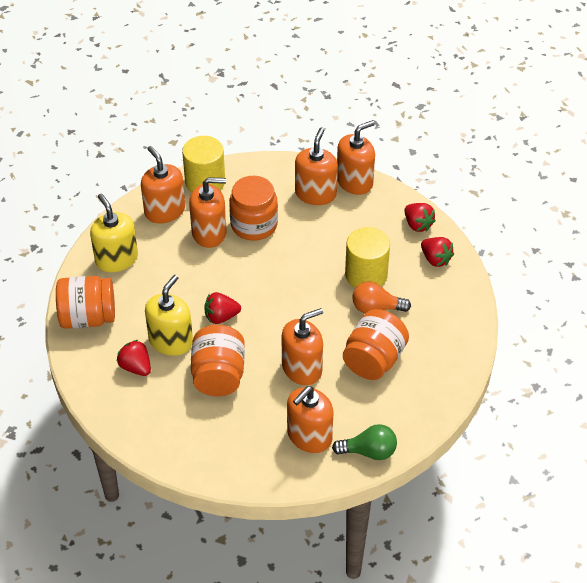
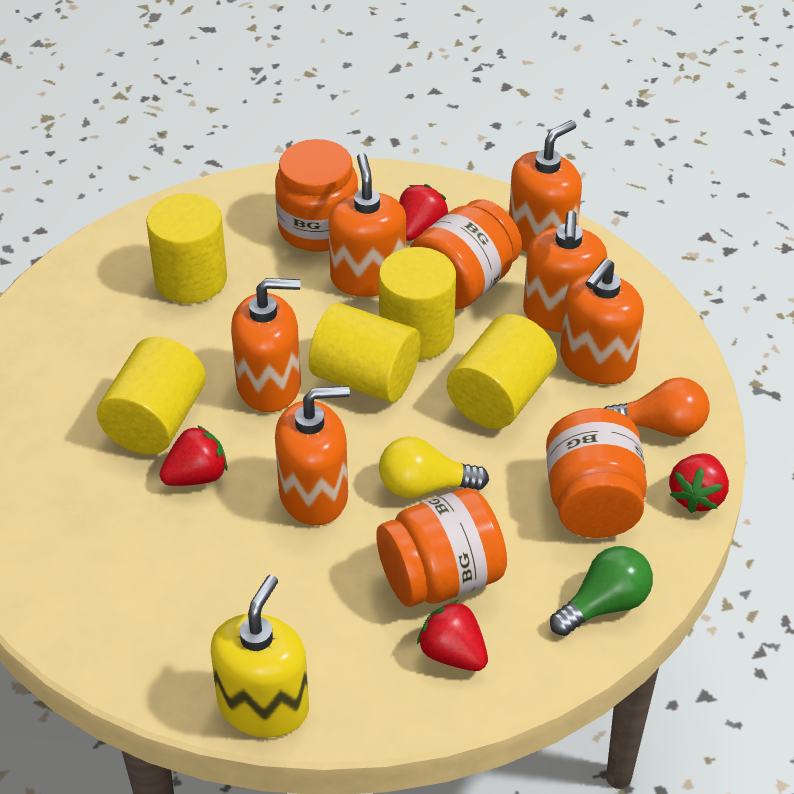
yellow cylinder: [182,136,225,192] [345,227,390,288] = 2 -> [97,337,206,455] [146,193,227,303] [309,303,421,403] [379,247,456,360] [447,314,557,429] = 5
yellow light bulb: none = 0 -> [379,437,489,498] = 1
yellow soap dispenser: [90,194,138,272] [145,275,193,356] = 2 -> [211,575,309,738] = 1

